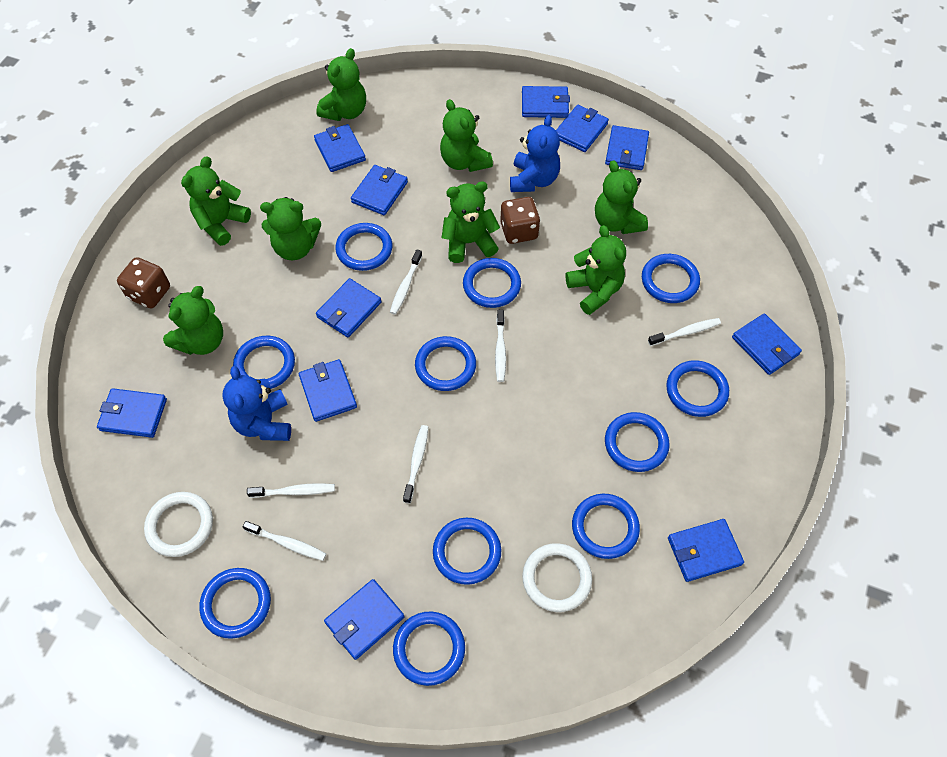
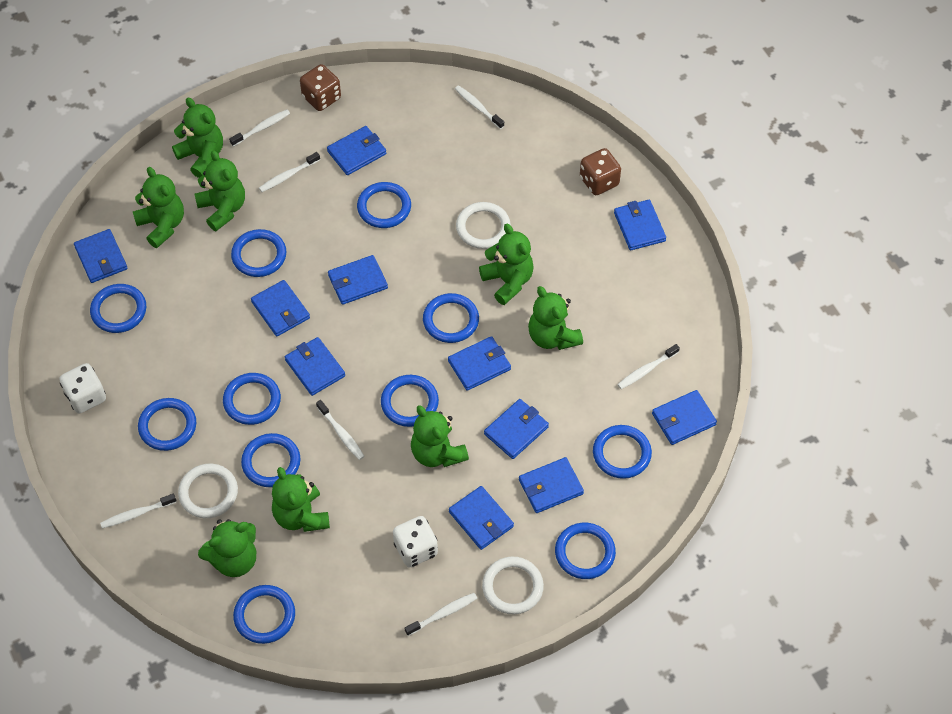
blue teddy bear: [222,366,291,441] [510,115,560,192] = 2 -> none = 0
white dice: none = 0 -> [59,363,106,414] [393,516,438,568] = 2
white ring: [144,492,213,557] [522,543,592,612] = 2 -> [178,464,238,518] [456,202,511,249] [482,557,544,614] = 3
white toothbrush: [242,521,326,561] [247,483,335,498] [390,249,422,315] [403,425,428,504] [495,310,506,382] [648,318,721,346] = 6 -> [100,494,176,529] [229,110,290,147] [259,152,320,192] [316,400,365,460] [405,593,477,636] [455,85,504,129] [617,344,680,389] = 7

